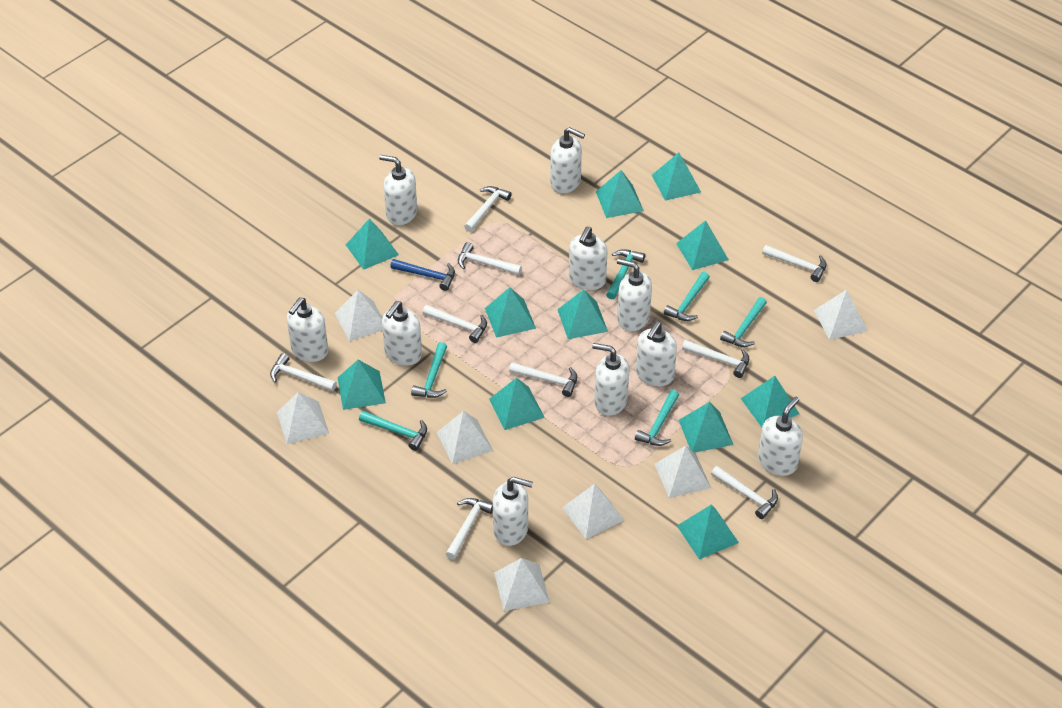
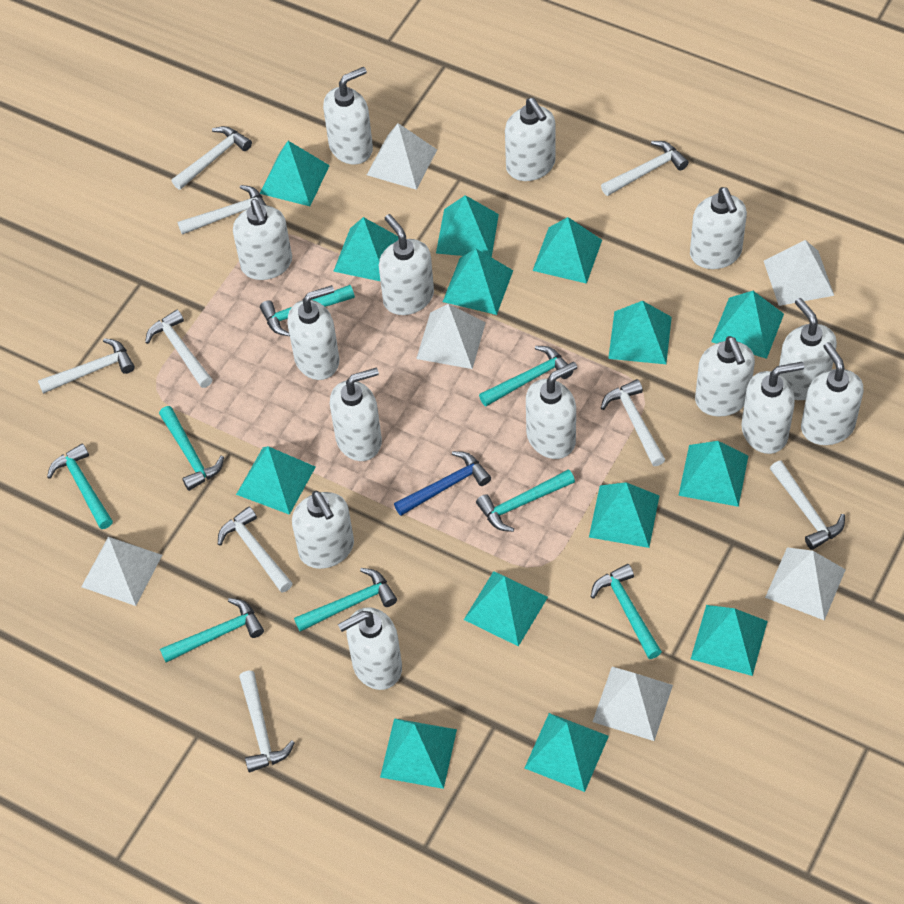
turquoise hammer: [359,411,427,451] [411,342,447,398] [606,249,645,299] [635,390,679,446] [664,272,710,321] [720,297,767,347] = 6 -> [47,443,113,529] [159,406,224,491] [160,598,264,663] [260,285,355,336] [294,568,397,632] [476,469,575,532] [479,346,573,406] [591,564,662,659] = 8
turquoise pyramid: [338,360,386,410] [346,219,399,270] [485,287,536,338] [489,378,545,430] [557,289,608,339] [596,170,644,218] [652,152,701,201] [676,220,729,270] [677,504,739,559] [679,402,733,453] [741,376,800,427] = 11 -> [236,446,316,515] [260,141,330,206] [333,217,399,282] [380,718,457,789] [436,195,499,257] [443,249,513,315] [464,571,548,646] [525,713,609,792] [532,217,602,284] [589,482,659,548] [608,301,672,364] [678,441,748,507] [691,605,768,676] [711,291,784,359] = 14
white pyramid: [277,392,329,444] [335,290,383,341] [436,411,493,464] [494,558,549,611] [562,484,624,539] [655,446,711,498] [814,290,868,340] = 7 -> [81,537,162,606] [367,123,437,190] [416,304,486,369] [593,667,673,741] [764,240,834,306] [765,547,846,620] = 6
white soap dispenser: [287,297,328,362] [379,155,417,225] [382,301,422,366] [493,477,533,546] [550,127,585,193] [569,226,607,290] [592,343,630,416] [617,258,652,331] [636,322,677,386] [758,397,803,476] = 10 -> [233,199,292,280] [287,285,339,380] [292,491,354,569] [323,67,373,164] [330,368,382,461] [338,607,402,690] [379,214,434,315] [505,98,555,181] [526,362,577,459] [690,187,747,269] [695,336,755,417] [741,362,804,454] [779,298,837,400] [801,342,864,445] = 14

